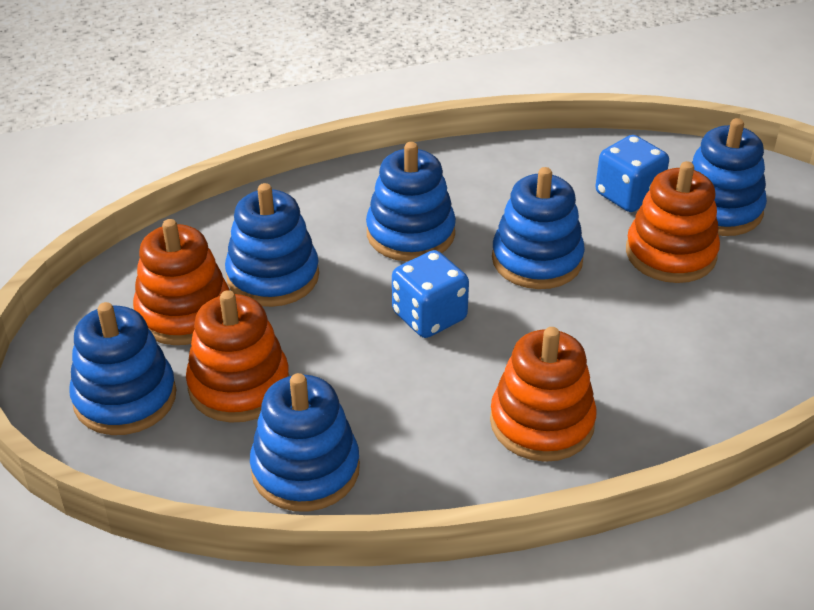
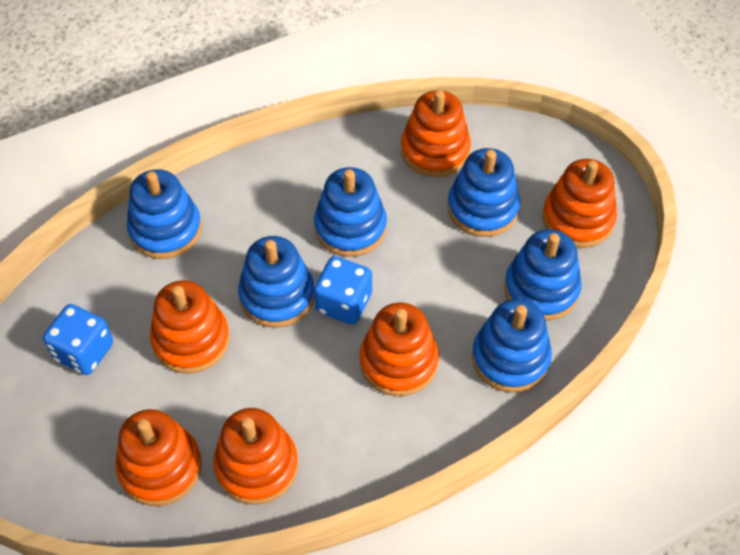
orange stacking toy: [133,219,230,345] [186,290,289,423] [490,327,597,462] [626,161,720,283] = 4 -> [116,409,202,506] [150,280,230,374] [213,408,298,504] [360,303,439,396] [401,90,471,177] [542,159,617,248] = 6

